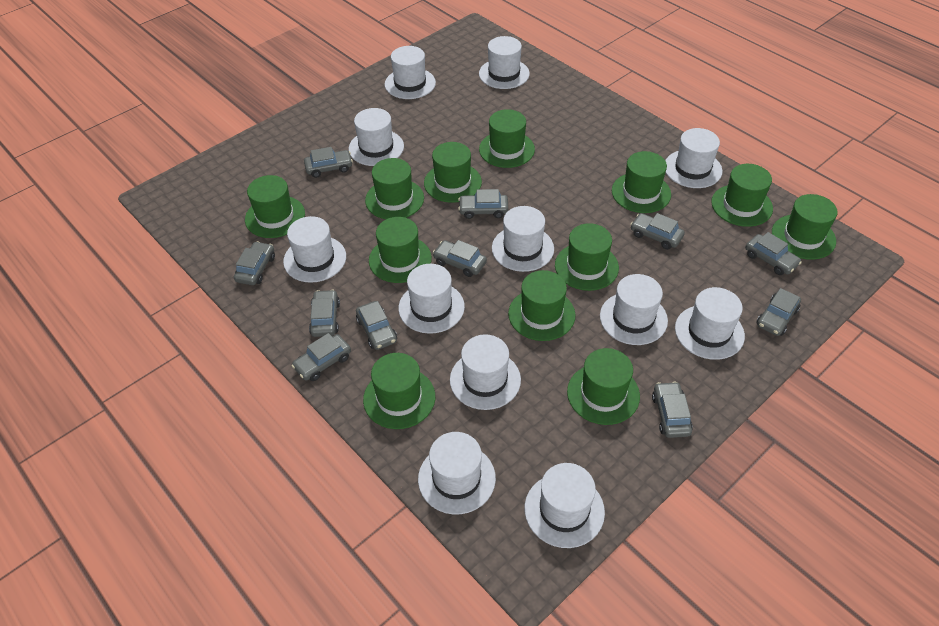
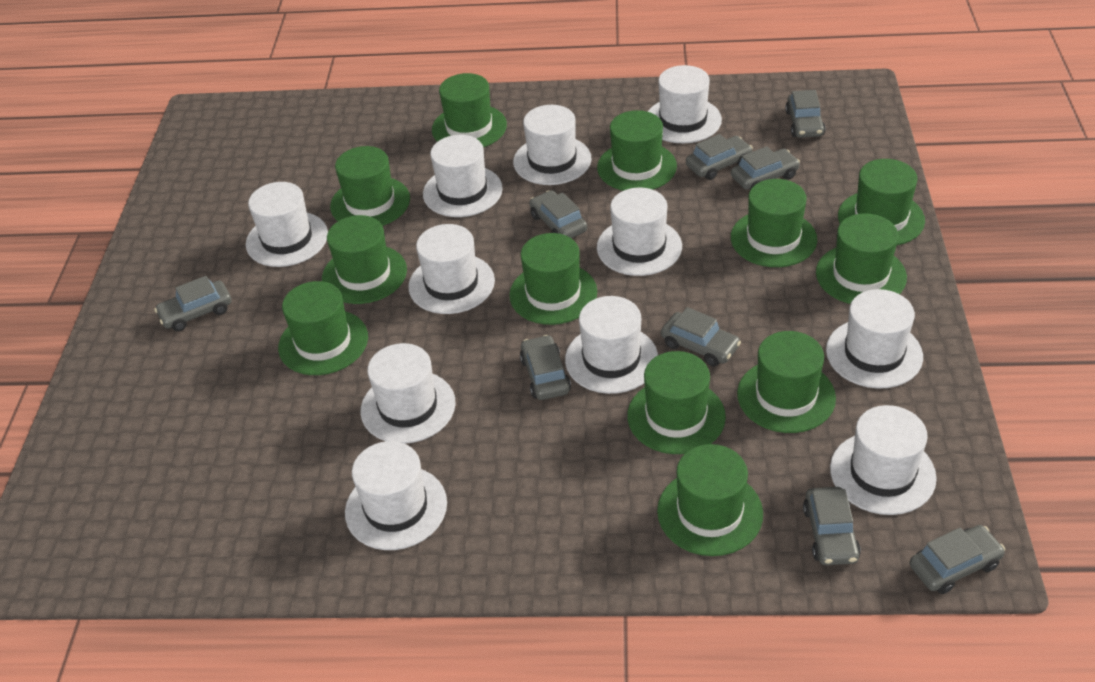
grey car: [234,241,275,285] [292,333,351,381] [304,147,353,178] [309,290,340,337] [356,301,397,350] [433,240,487,277] [458,189,508,219] [630,213,685,250] [652,381,693,438] [745,232,802,275] [757,288,801,336] = 11 -> [154,276,232,331] [520,335,571,400] [529,190,587,238] [661,307,741,366] [686,134,753,180] [731,146,800,190] [785,90,826,138] [803,487,861,565] [910,525,1005,594] = 9
white hat: [283,216,346,283] [349,108,404,166] [385,46,436,99] [398,264,465,334] [418,432,496,514] [450,334,521,410] [479,36,530,89] [492,206,554,272] [525,463,605,548] [600,274,668,345] [665,128,722,188] [675,287,745,360] = 12 -> [246,182,328,267] [345,441,447,550] [361,343,456,444] [408,224,495,314] [423,135,503,217] [513,105,592,185] [565,296,658,394] [597,188,682,276] [648,65,722,143] [826,289,923,389] [830,405,937,515] = 11

